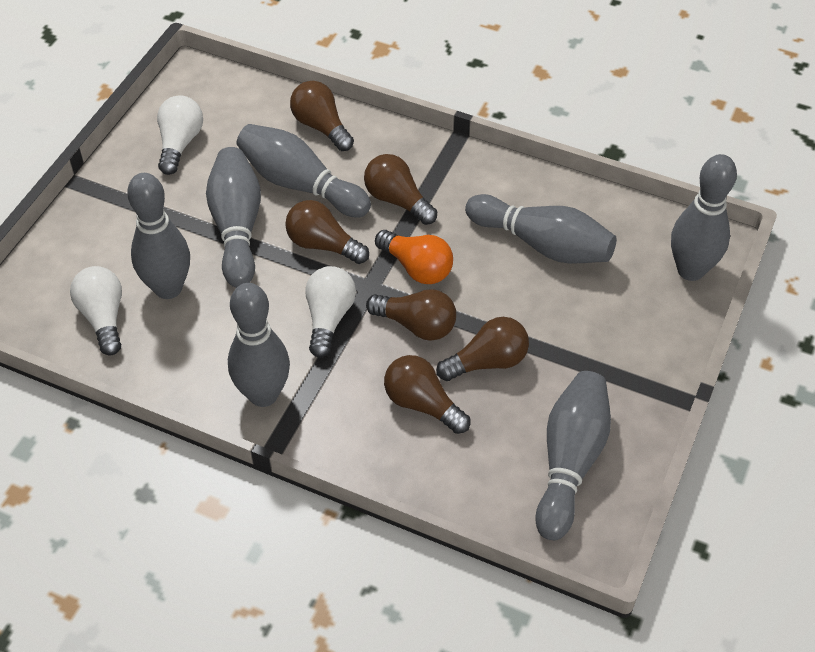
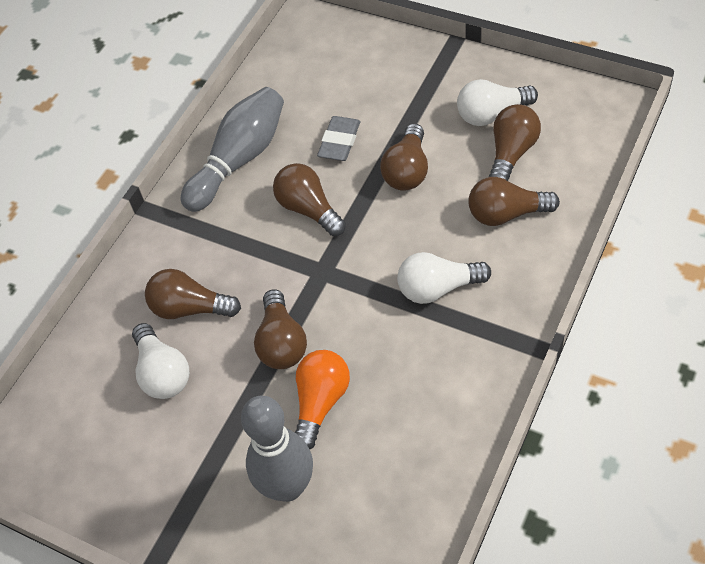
grey bowling pin: [127,173,190,299] [206,147,261,288] [228,283,290,407] [237,124,371,218] [465,194,617,263] [535,371,611,540] [671,154,737,281] = 7 -> [181,87,284,212] [241,396,313,502] = 2
grey eraser: none = 0 -> [317,116,360,161] = 1

